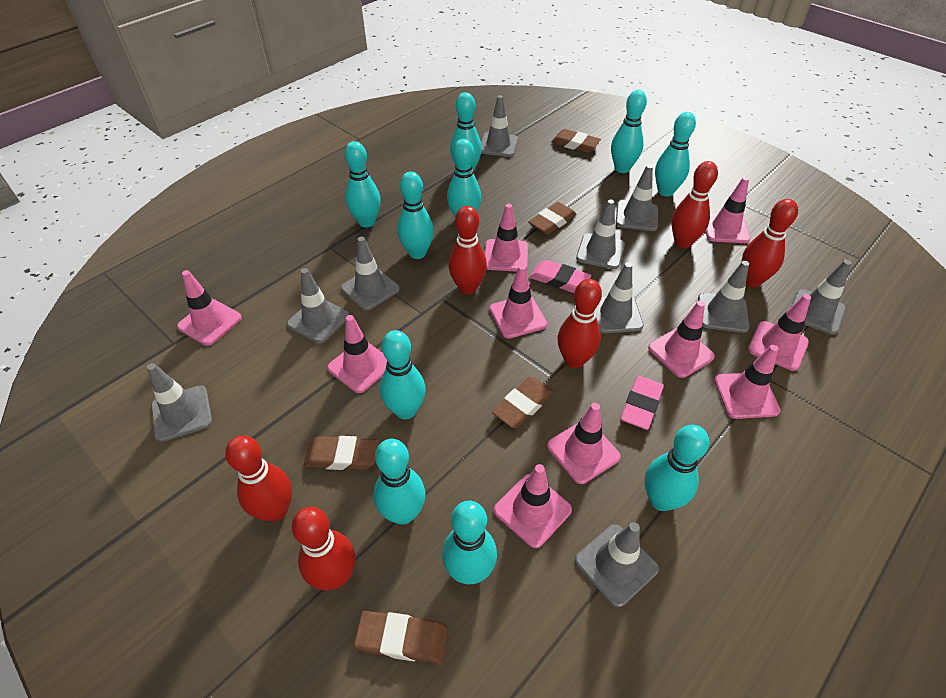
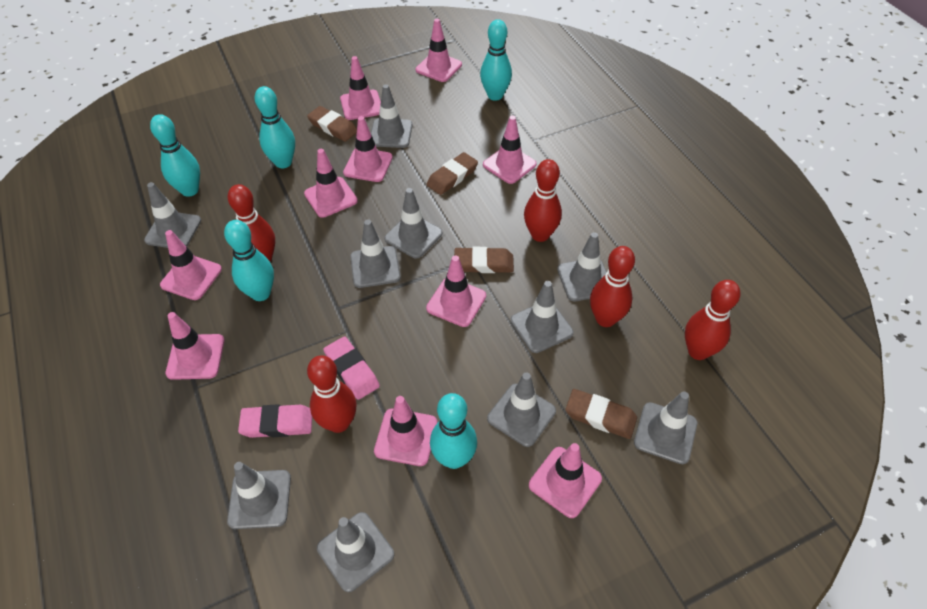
brown eraser: [304,436,378,470] [354,611,448,664] [492,377,554,428] [529,202,577,235] [551,129,601,153] = 5 -> [307,106,357,142] [427,152,478,195] [454,247,514,273] [565,389,637,439] = 4
red bowling pin: [225,435,292,522] [291,507,355,591] [449,206,487,294] [558,279,602,368] [672,161,718,248] [741,199,798,287] = 6 -> [227,184,275,262] [307,355,357,433] [524,159,562,242] [590,246,635,327] [685,280,740,360] = 5
turquoise bowling pin: [345,141,381,228] [374,439,426,525] [380,330,426,419] [397,171,434,259] [442,501,497,584] [447,139,481,217] [450,92,482,171] [611,90,647,173] [645,425,709,511] [655,112,696,197] = 10 -> [150,114,200,197] [224,220,274,301] [255,86,295,168] [430,393,477,469] [480,19,512,101] = 5

